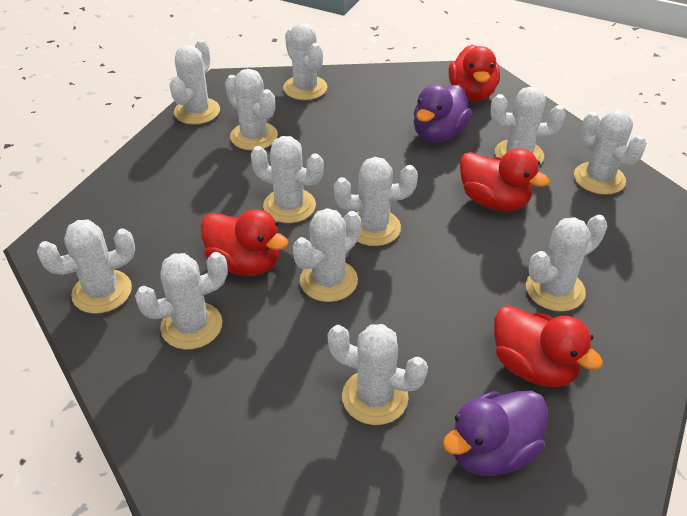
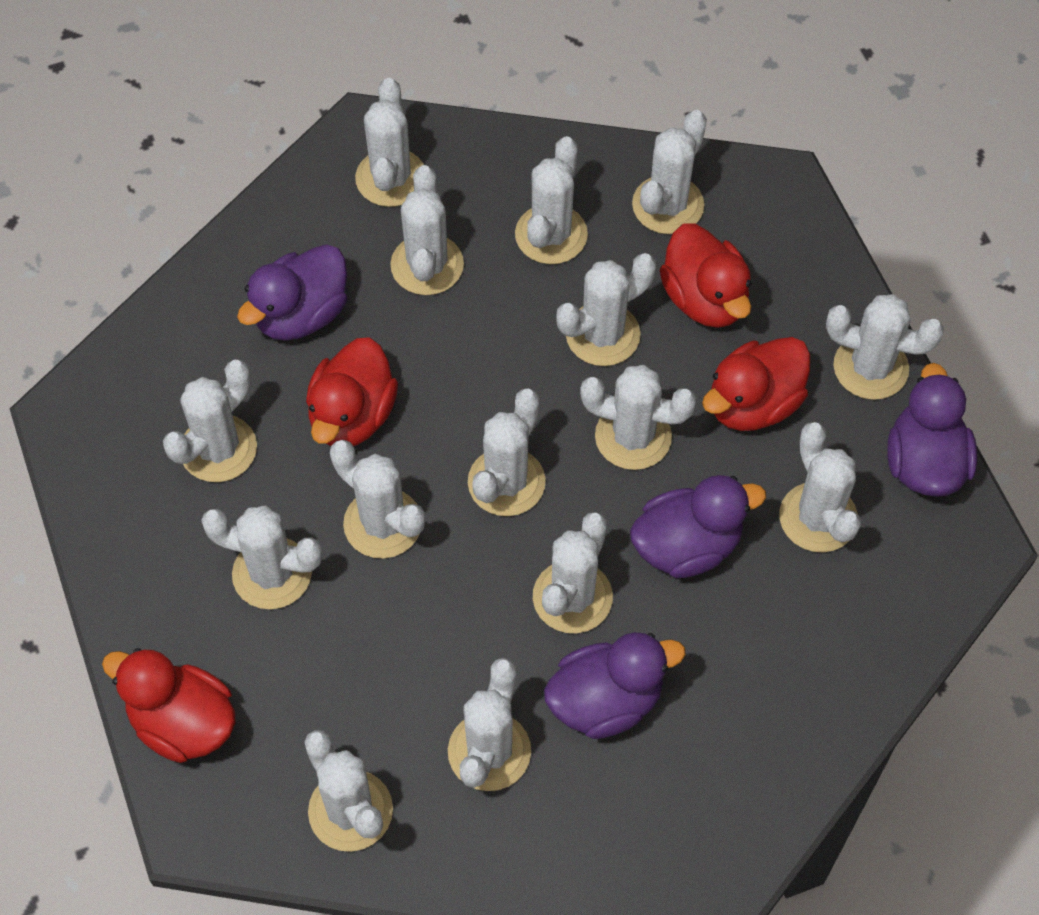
purple duck: [414,84,472,142] [443,391,548,476] = 2 -> [237,244,347,341] [544,632,686,739] [630,475,766,578] [887,363,977,497] = 4
white cactus: [37,220,135,314] [135,252,228,350] [169,39,220,125] [225,69,278,151] [251,136,324,223] [283,23,327,100] [293,208,361,302] [328,324,428,425] [334,157,418,246] [491,87,566,164] [526,215,607,312] [574,110,647,195] = 12 -> [163,360,257,482] [201,505,322,609] [304,730,393,852] [330,440,425,559] [355,78,424,207] [390,165,464,295] [448,658,531,791] [468,388,546,516] [515,136,588,264] [533,512,613,633] [556,253,656,366] [580,365,696,470] [632,110,707,234] [779,422,861,552] [826,294,944,400] = 15

